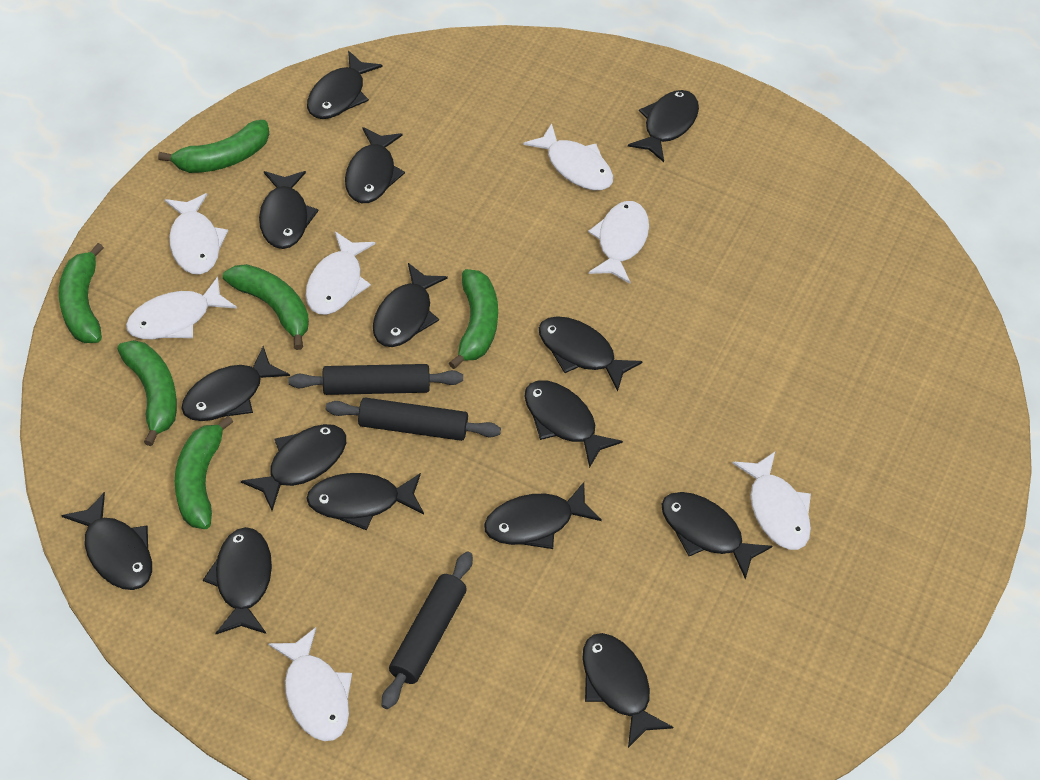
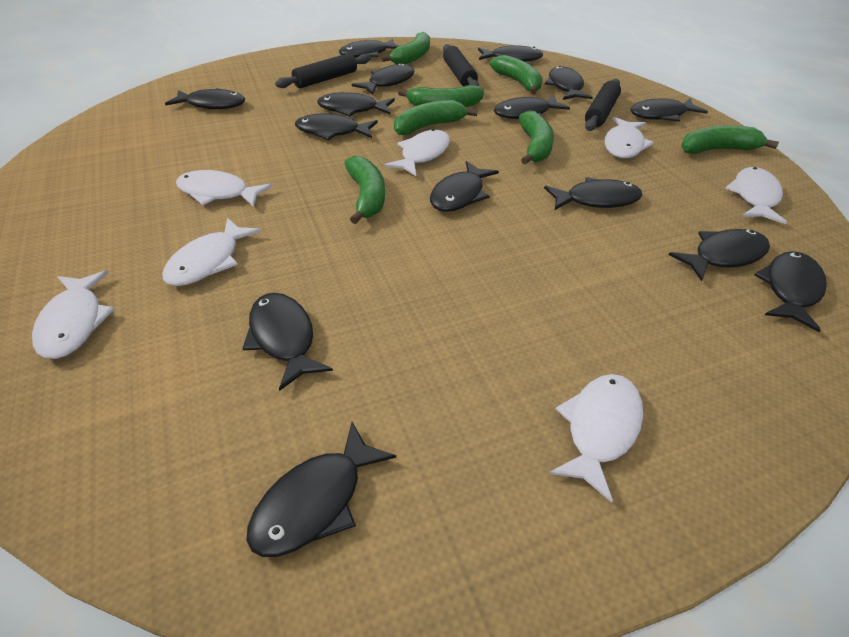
green banana: [59,243,104,343] [118,340,177,446] [158,120,269,173] [175,416,233,529] [223,264,309,350] [449,269,498,369] = 6 -> [344,156,385,224] [381,32,430,65] [394,100,477,135] [398,85,484,107] [490,55,543,94] [519,111,554,164] [681,125,779,154] = 7

